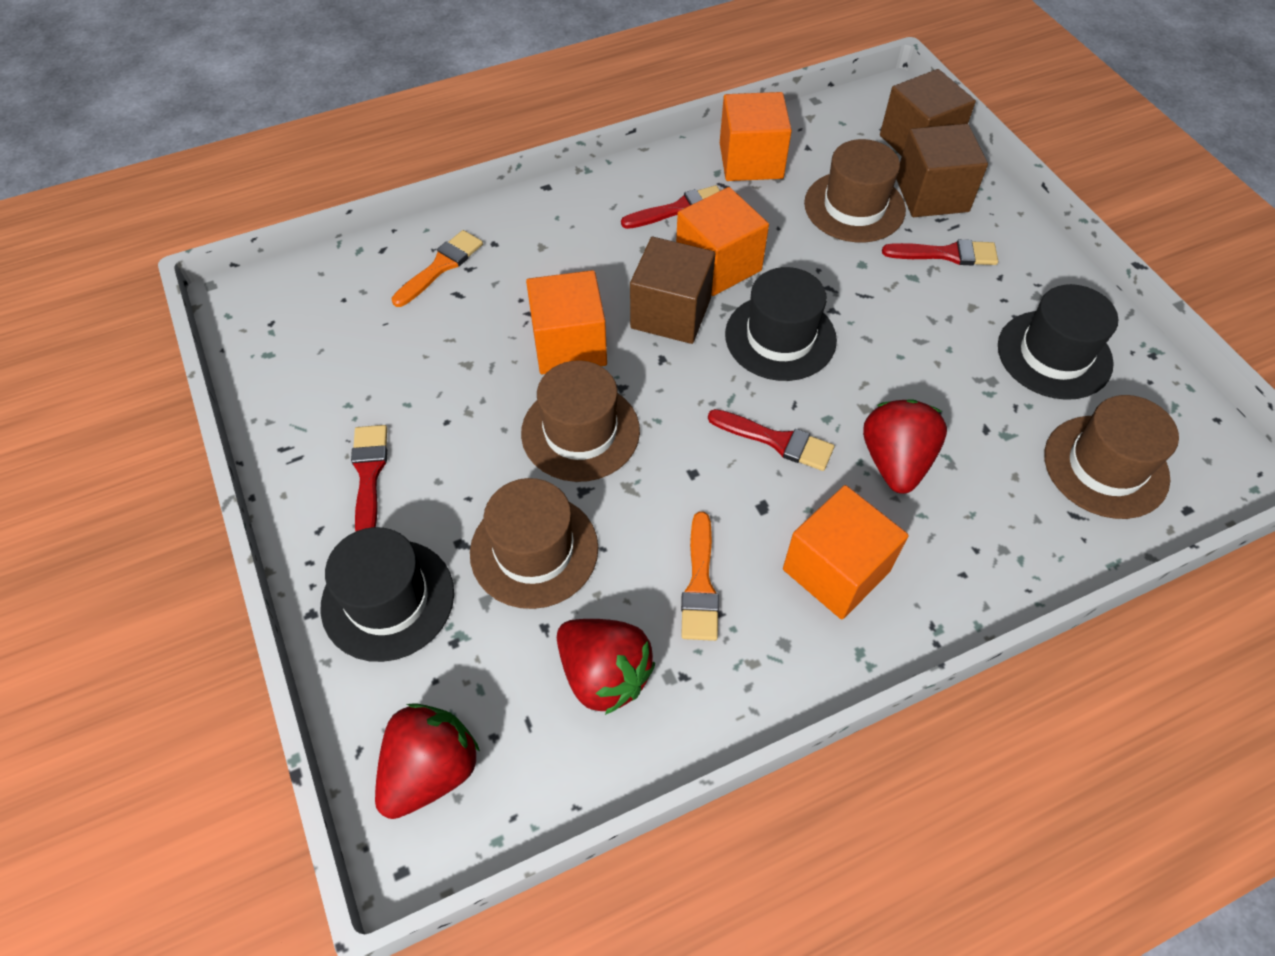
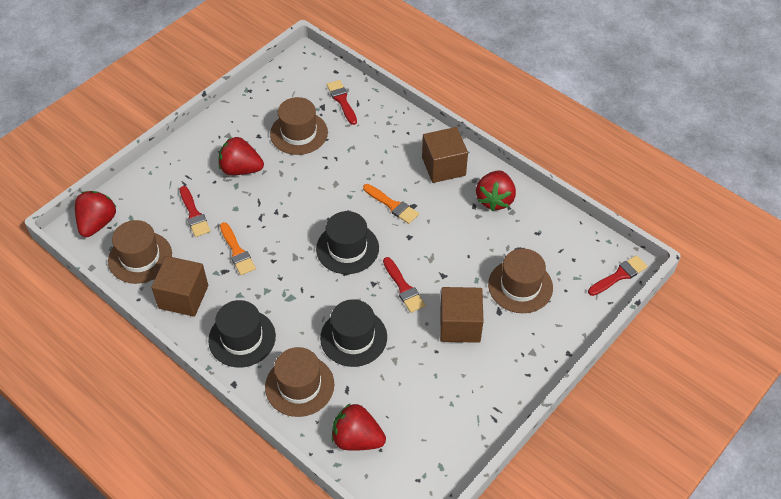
orange cube: [526,270,607,374] [676,187,769,296] [720,92,792,181] [783,485,909,620] = 4 -> none = 0
red strawberry: [375,703,480,819] [557,619,655,715] [863,399,947,494] = 3 -> [75,191,116,237] [219,137,264,175] [332,404,386,451] [476,170,516,211] = 4

